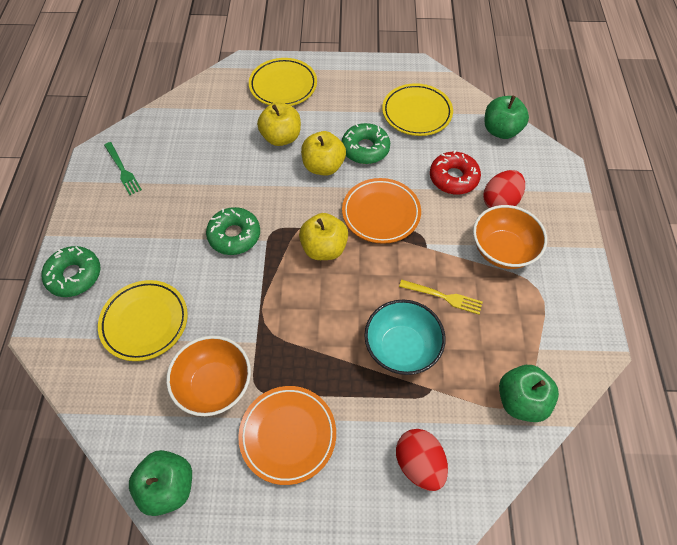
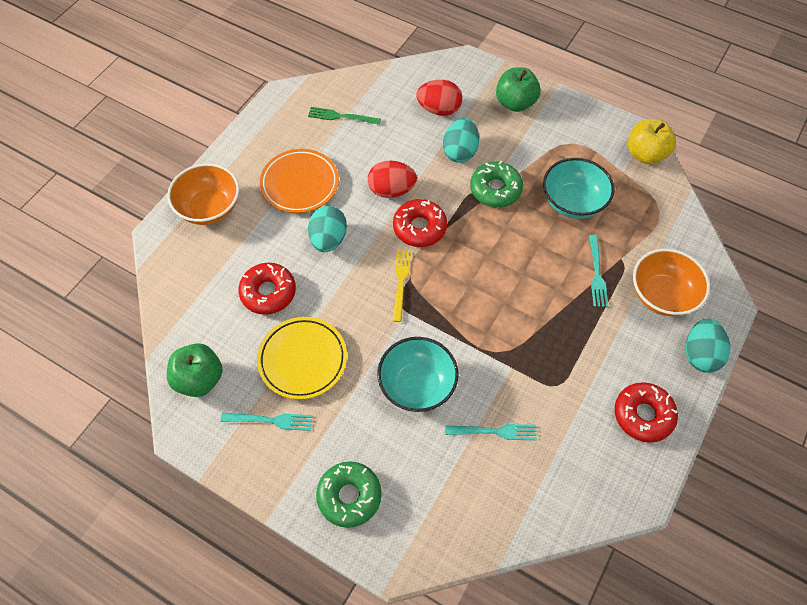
green apple: [129,450,192,516] [484,96,529,139] [499,365,559,422] = 3 -> [167,343,223,397] [496,68,541,112] = 2
green donut: [42,246,100,297] [206,207,260,255] [342,123,390,164] = 3 -> [316,461,382,528] [470,161,523,207] = 2
orange plate: [238,386,336,485] [342,178,421,244] = 2 -> [260,149,339,213] = 1
red donut: [430,150,481,195] = 1 -> [238,263,296,315] [393,199,447,247] [615,382,678,443] = 3
turquoise bowl: [364,300,446,375] = 1 -> [377,337,459,412] [543,158,614,219] = 2
turquoise egg: none = 0 -> [308,206,347,252] [443,118,479,163] [686,318,730,373] = 3
turquoise fork: none = 0 -> [221,412,312,431] [445,424,537,440] [589,235,608,307] = 3
yellow apple: [257,102,301,146] [299,213,348,260] [301,131,346,176] = 3 -> [628,119,676,164] = 1
yellow plate: [98,280,188,361] [249,58,317,106] [382,83,453,136] = 3 -> [257,317,347,400] = 1

